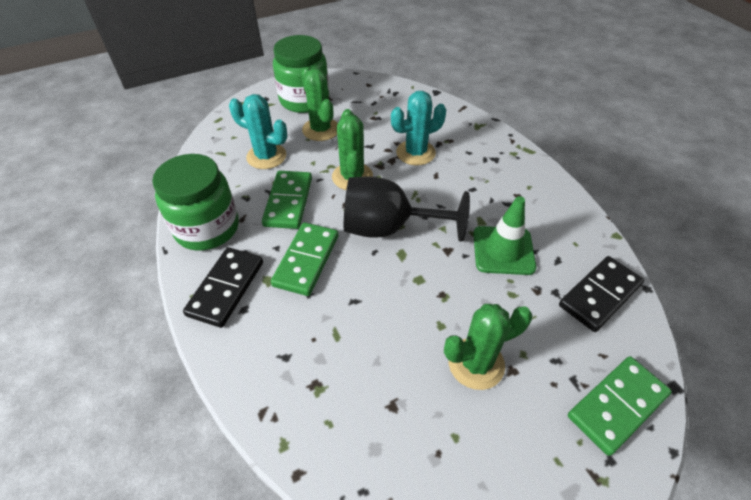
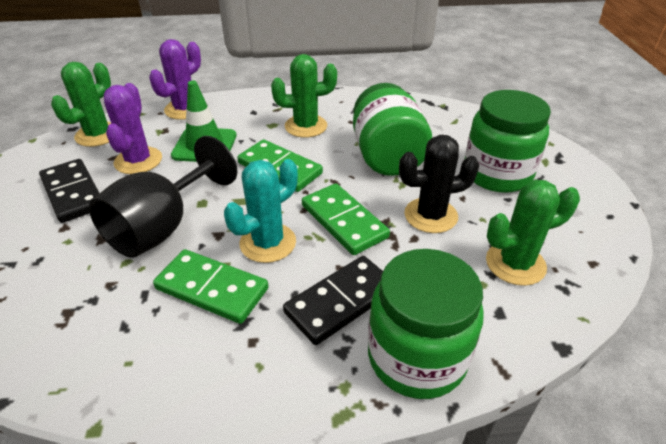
black cactus: none = 0 -> [399,135,479,233] = 1
green jar: [152,154,239,251] [273,35,329,113] = 2 -> [353,83,432,176] [368,249,484,399] [464,90,551,193] = 3
purple cactus: none = 0 -> [104,83,162,174] [149,39,201,120] = 2
turquoise cactus: [229,94,287,169] [391,91,446,165] = 2 -> [224,159,298,263] = 1

